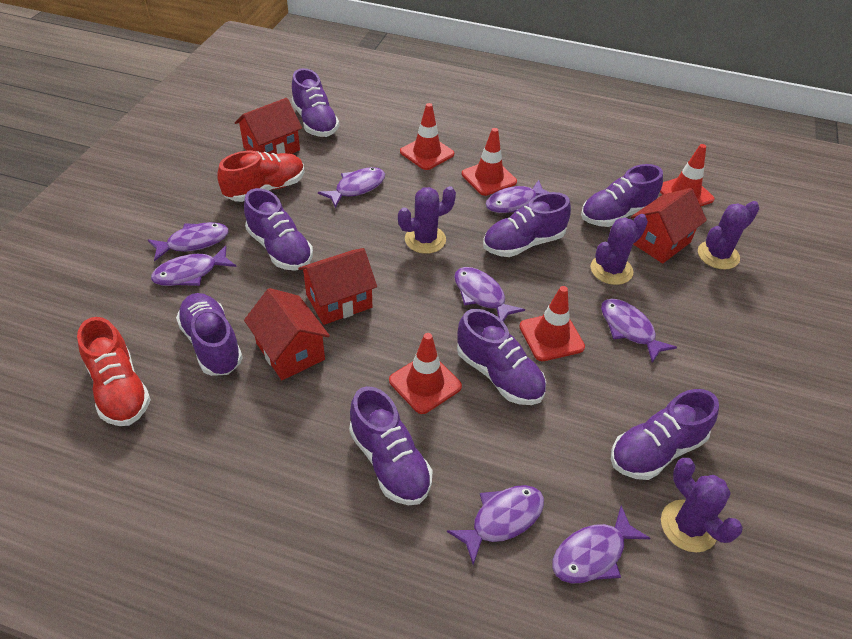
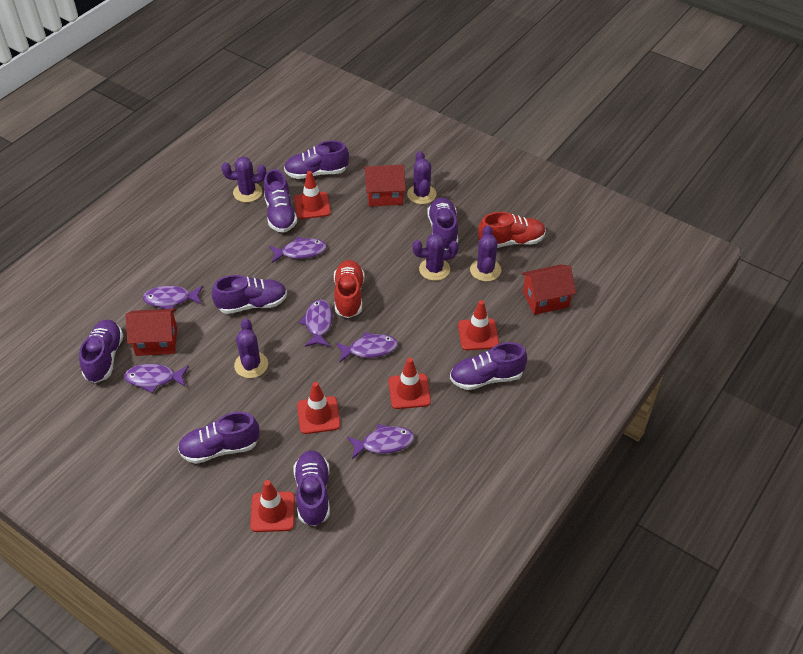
purple cactus: [398,186,456,254] [591,214,648,285] [661,458,743,552] [698,201,759,270] = 4 -> [222,157,266,202] [234,319,268,378] [407,151,436,204] [412,233,459,281] [470,225,501,282] = 5
purple fish: [148,222,229,261] [151,245,236,286] [318,167,385,208] [447,485,544,565] [454,267,525,321] [486,180,548,213] [552,506,651,583] [601,298,677,363] = 8 -> [124,363,189,393] [143,286,203,309] [269,237,327,263] [299,299,333,347] [336,332,398,362] [347,424,414,459] = 6
red house: [235,98,302,154] [244,288,330,380] [298,248,377,325] [631,188,707,263] = 4 -> [125,309,177,356] [364,164,406,207] [521,264,576,315] = 3

